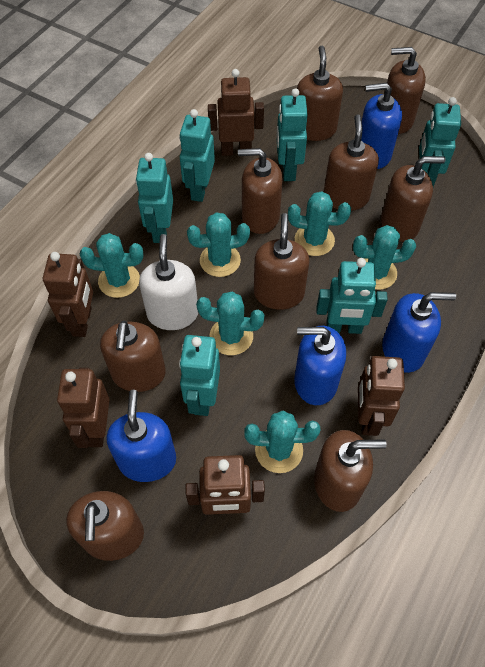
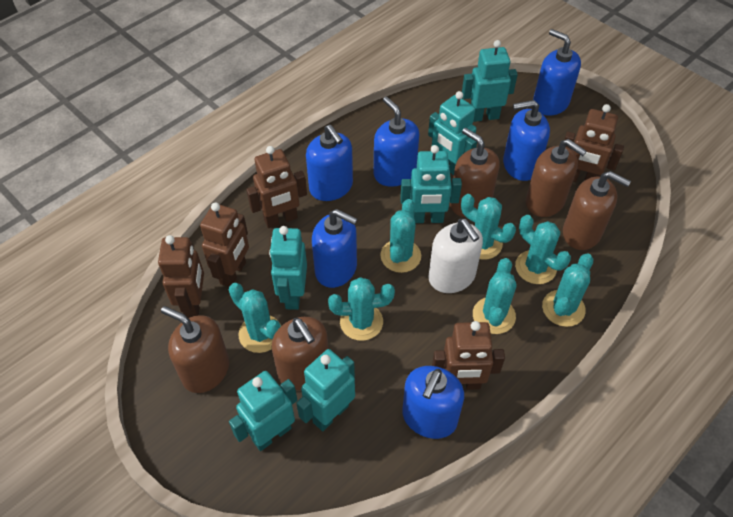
blue soap dispenser: [106,390,176,482] [294,326,346,405] [361,83,402,169] [382,292,456,373] = 4 -> [306,125,353,201] [312,209,357,288] [374,97,419,187] [403,366,464,439] [503,100,550,181] [533,29,581,116] = 6
brown soap dispenser: [66,491,144,561] [100,321,166,392] [238,148,283,234] [254,213,310,310] [297,46,343,141] [314,430,387,512] [324,114,379,211] [381,156,446,242] [385,47,426,134] = 9 -> [161,306,229,393] [271,317,328,390] [450,128,500,217] [526,139,587,217] [563,171,631,250] = 5
turquoise cactus: [80,233,143,298] [187,212,250,277] [196,292,264,355] [244,411,320,473] [288,191,351,256] [353,225,416,290] = 6 -> [229,283,281,353] [328,277,395,341] [380,199,421,273] [461,194,516,260] [473,258,517,334] [515,215,571,284] [542,254,594,327] = 7

